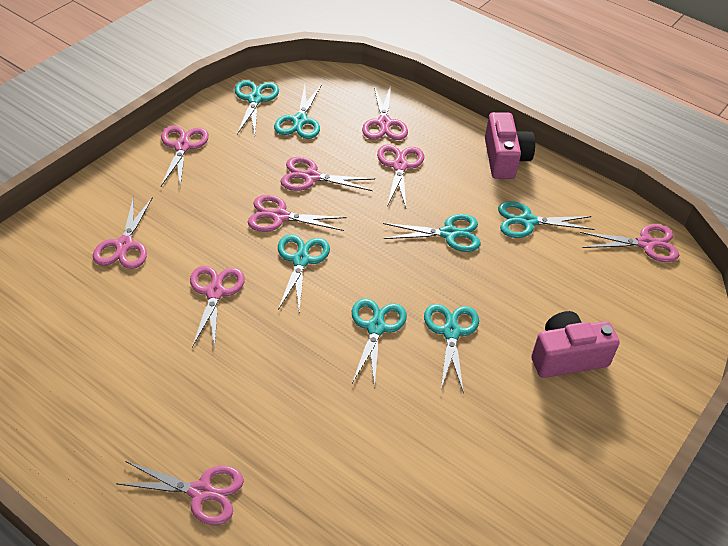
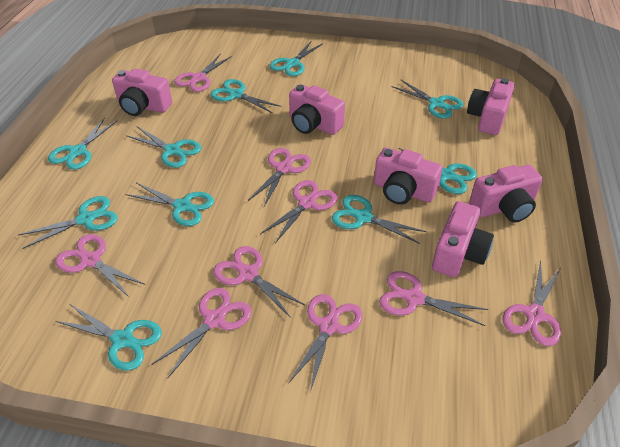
pink camera: [485,112,535,179] [531,311,620,378] = 2 -> [112,68,172,116] [289,84,345,135] [374,147,443,205] [432,201,494,277] [467,78,515,135] [469,165,543,223] = 6
turquoise scissors: [235,80,279,135] [274,85,321,139] [278,234,330,312] [352,298,407,388] [383,214,481,252] [424,304,479,393] [498,201,594,238] = 7 -> [18,196,118,249] [48,118,117,170] [55,304,162,371] [125,183,214,226] [127,127,201,168] [210,79,282,114] [269,41,322,76] [332,195,427,244] [392,80,464,119] [399,148,477,194] = 10

